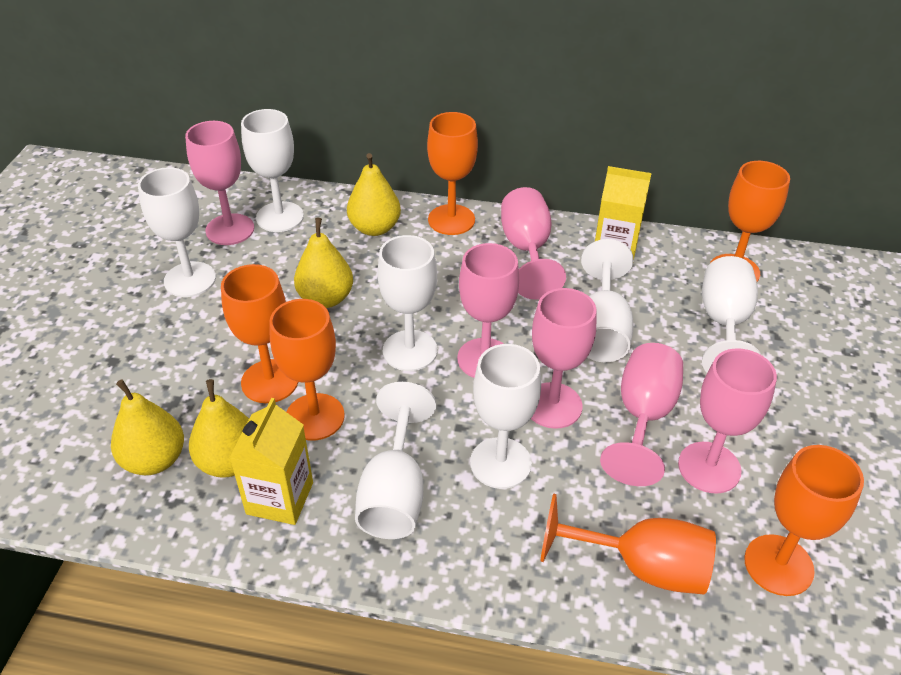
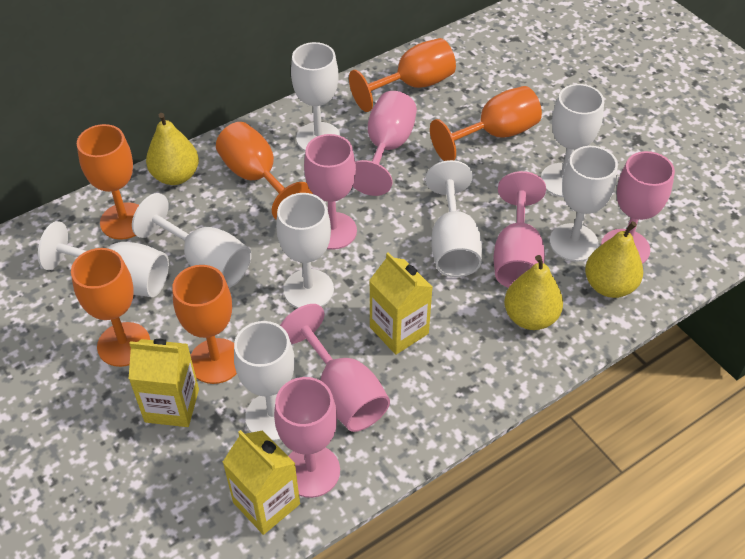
white goblet: [138,167,216,297] [241,109,304,232] [355,382,436,539] [377,235,437,371] [470,344,541,489] [581,239,634,362] [702,256,761,373] = 7 -> [38,221,169,297] [132,193,252,287] [234,321,295,441] [276,193,334,308] [291,42,341,151] [425,160,482,277] [541,84,604,197] [550,146,618,262] = 8
yellow carton: [229,398,313,525] [595,166,652,261] = 2 -> [129,339,199,427] [223,430,300,535] [369,252,432,355] = 3
yellow pear: [111,379,184,475] [189,379,249,478] [294,218,353,308] [347,153,401,236] = 4 -> [146,113,199,185] [504,255,563,330] [585,221,643,298] = 3

